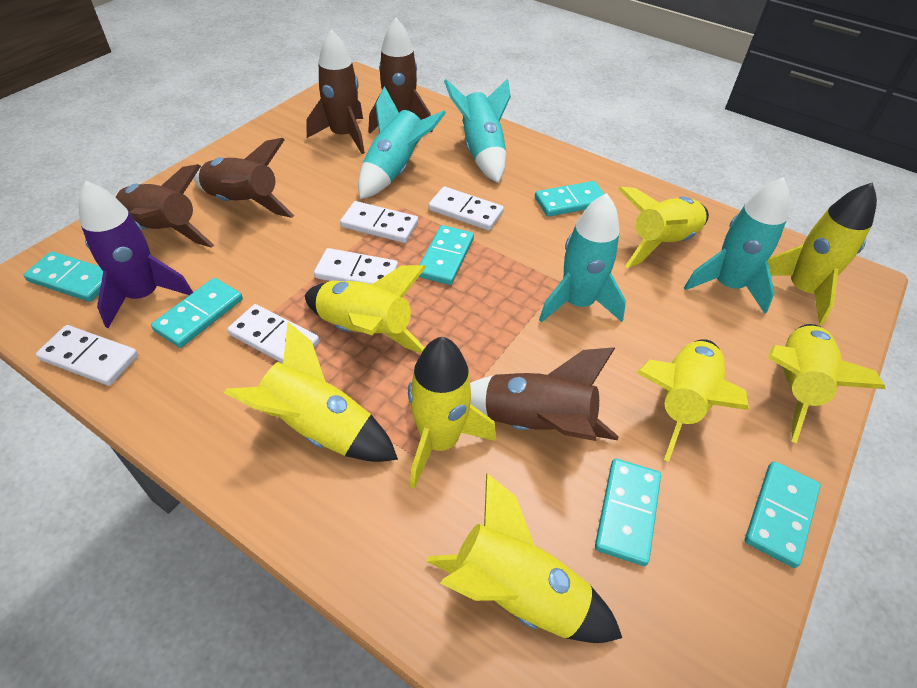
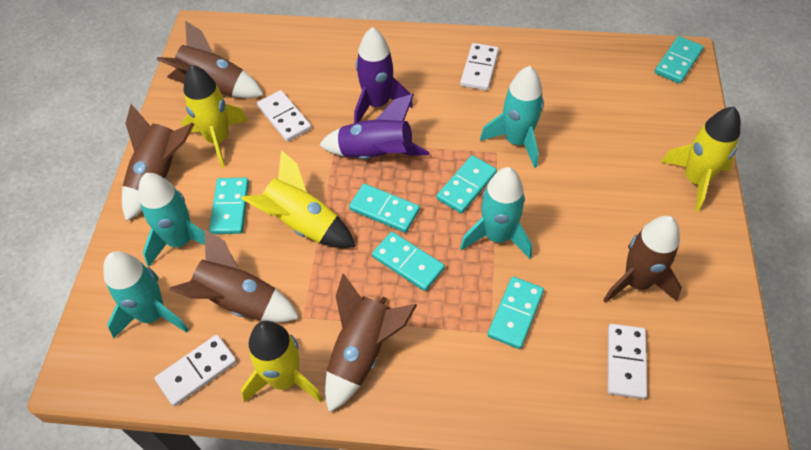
purple rocket: [79,181,193,328] = 1 -> [319,94,430,159] [354,27,413,123] = 2
white domino: [36,325,138,386] [227,304,319,363] [314,248,398,285] [340,201,418,243] [428,187,504,230] = 5 -> [155,335,237,406] [257,90,312,142] [460,43,499,91] [607,324,647,399] = 4
yellow rocket: [224,322,398,462] [305,265,426,353] [408,337,496,489] [427,473,622,643] [618,187,709,268] [637,339,749,462] [768,182,877,325] [768,324,885,443] = 8 -> [182,65,248,168] [241,150,355,248] [241,321,323,403] [661,107,741,212] = 4

